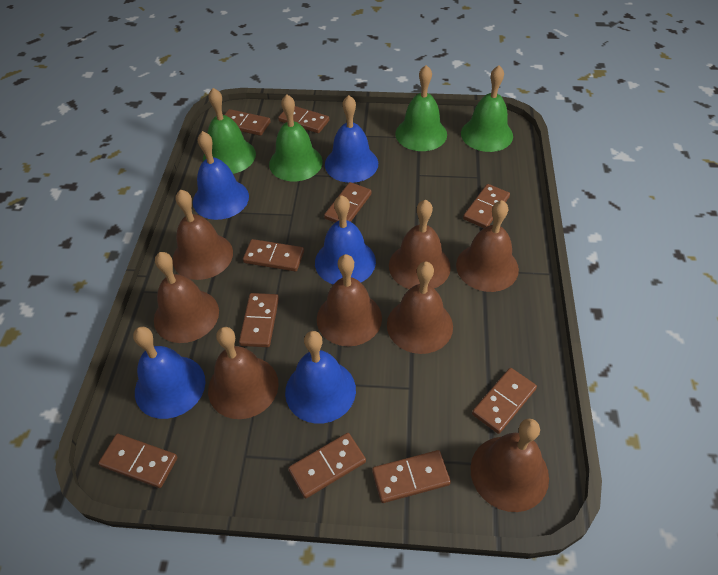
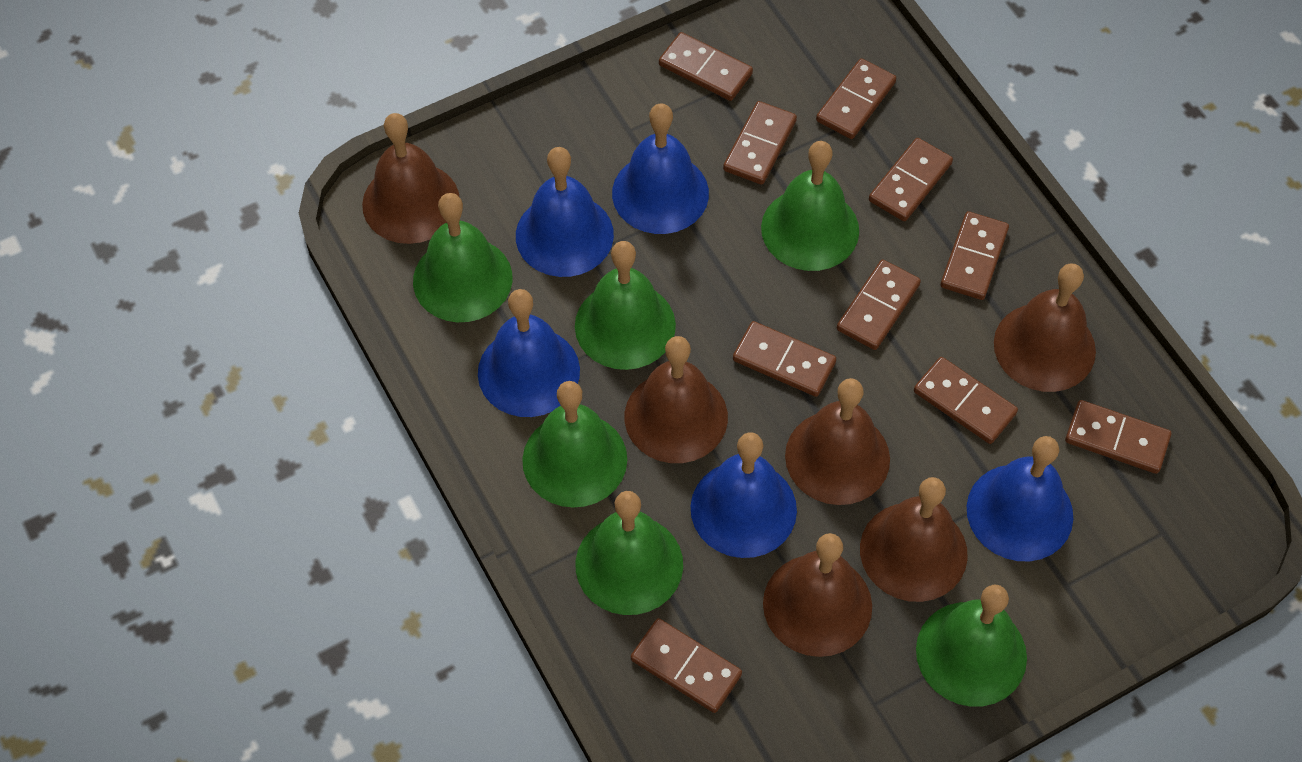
brown bell: [154,252,219,343] [173,190,233,280] [208,327,279,419] [317,254,382,346] [387,261,453,354] [389,200,451,289] [456,200,519,292] [470,419,549,512] = 8 -> [362,113,459,244] [625,336,728,463] [763,533,872,657] [785,378,890,505] [860,477,968,602] [994,263,1096,392] = 6
green bell: [203,88,256,174] [269,94,323,181] [395,65,447,151] [461,65,513,152] = 4 -> [413,193,512,322] [522,381,627,508] [575,241,676,370] [575,491,683,615] [761,141,859,271] [916,585,1027,707] = 6

